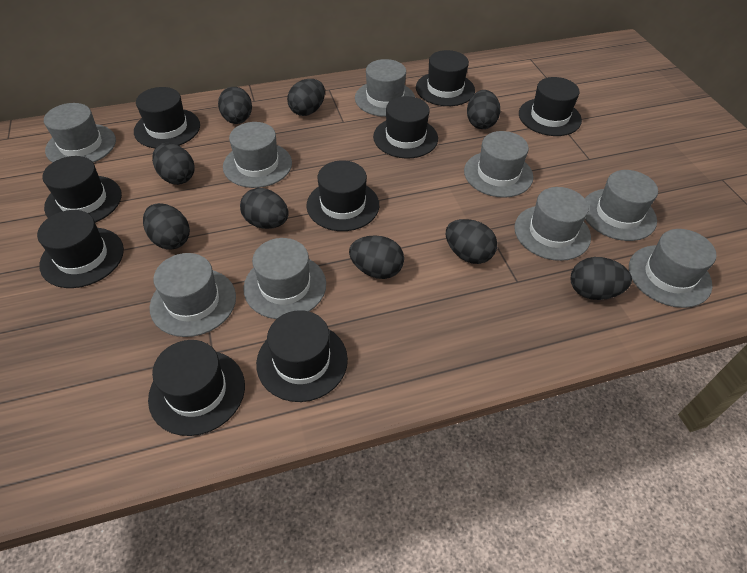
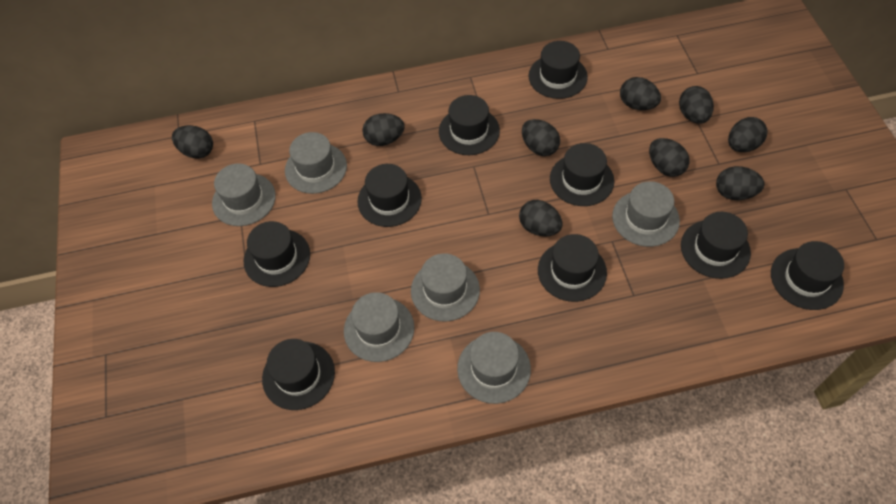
grey hat: [44,103,116,163] [150,253,236,337] [223,122,292,188] [243,238,326,319] [355,59,415,117] [464,131,533,198] [514,187,591,261] [585,170,658,241] [629,229,716,308] = 9 -> [212,163,276,226] [285,132,347,194] [344,292,414,362] [411,253,480,322] [457,332,531,404] [612,181,680,247] = 6

